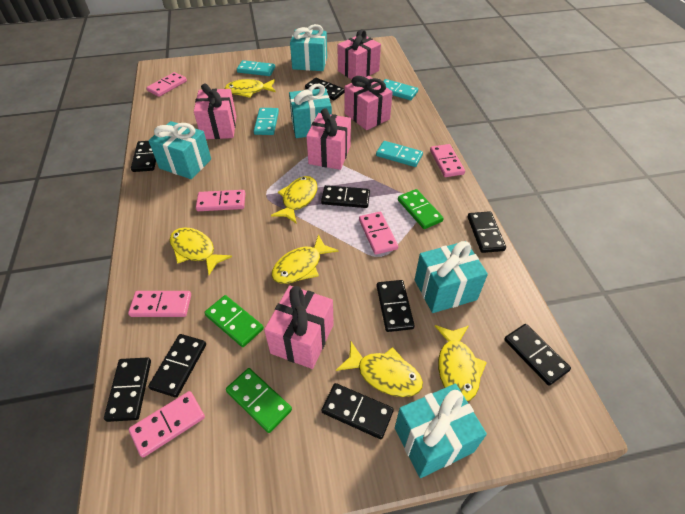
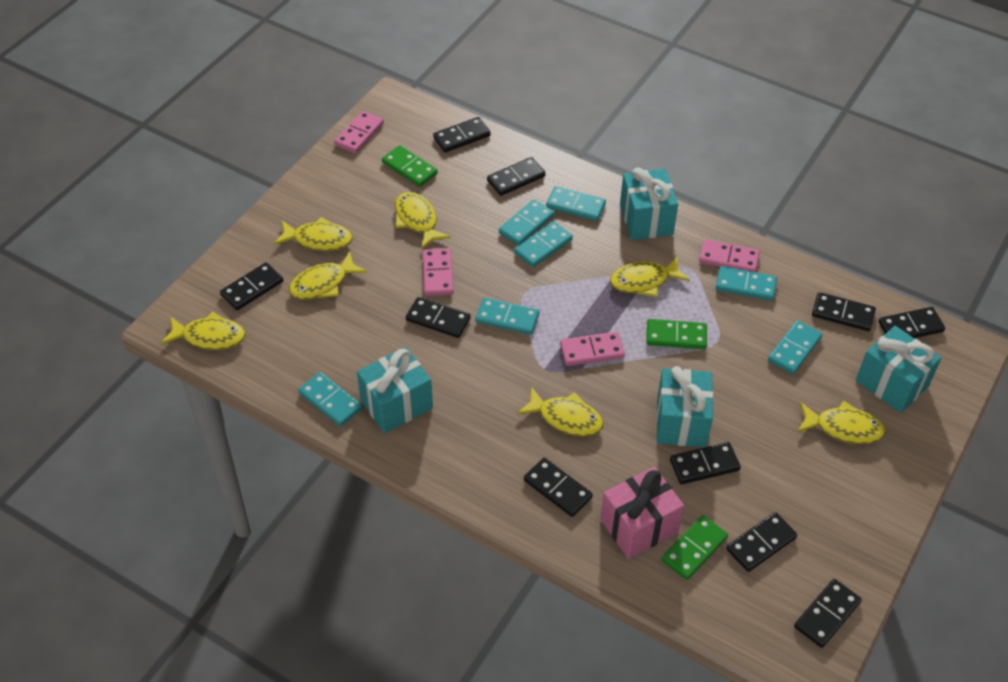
black domino: [104,357,151,422] [131,141,156,172] [148,334,206,398] [305,78,345,100] [321,185,370,208] [322,383,394,439] [377,280,415,332] [468,211,506,253] [504,324,571,386] = 9 -> [220,262,283,310] [406,297,471,338] [433,117,491,152] [487,157,546,196] [524,458,593,517] [670,442,741,484] [726,512,797,572] [794,579,862,648] [812,292,876,331] [879,307,945,338] = 10
pink domino: [128,291,191,317] [129,391,205,458] [146,72,187,97] [196,190,245,211] [359,211,398,255] [430,144,465,177] = 6 -> [334,111,384,153] [423,248,454,296] [560,332,625,366] [699,239,760,272] = 4
pink gift: [194,84,236,139] [264,285,334,369] [306,108,351,170] [338,29,381,79] [344,76,393,130] = 5 -> [600,467,684,559] = 1
turquoise domino: [237,60,275,76] [254,108,279,135] [376,141,423,167] [384,79,418,100] = 4 -> [298,372,362,426] [476,298,539,335] [499,199,554,245] [514,221,573,267] [546,186,606,221] [716,266,777,301] [768,320,822,374] = 7
turquoise gift: [148,121,211,179] [289,84,332,138] [290,24,327,71] [395,384,487,478] [415,241,488,313] = 5 -> [357,347,433,433] [620,167,678,240] [656,366,713,447] [856,326,942,413] = 4
yellow fish: [170,227,232,275] [224,79,276,98] [271,176,318,224] [272,234,339,284] [336,342,423,397] [435,325,487,401] = 6 -> [161,312,245,350] [274,217,352,251] [289,251,367,300] [395,192,451,249] [517,386,603,436] [610,256,690,297] [797,401,885,444] = 7

